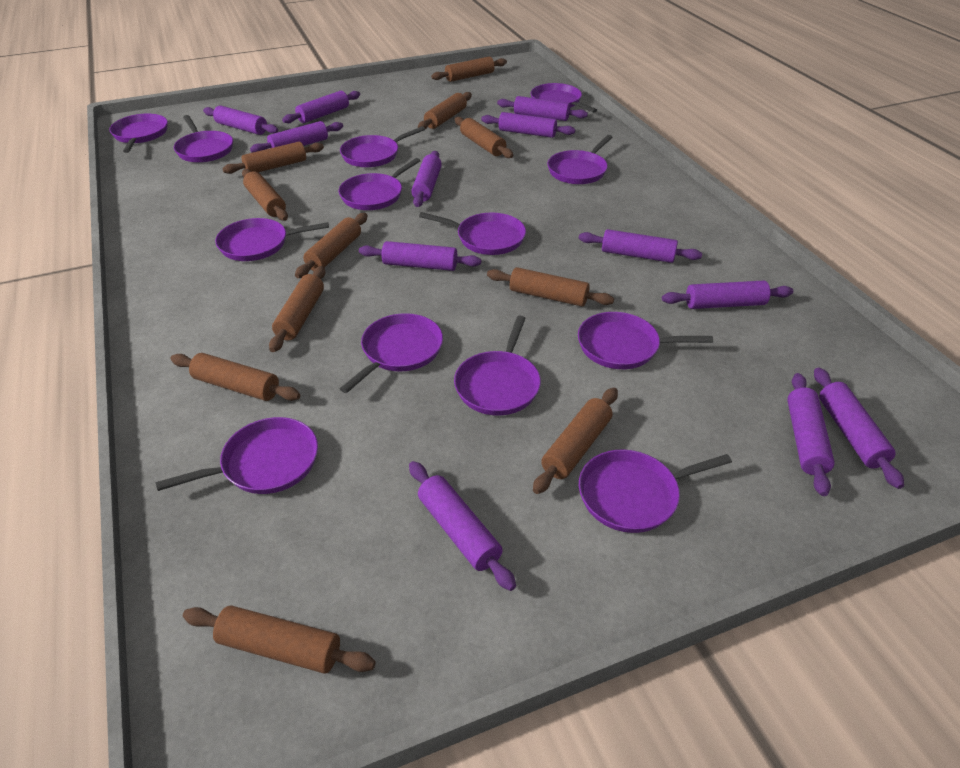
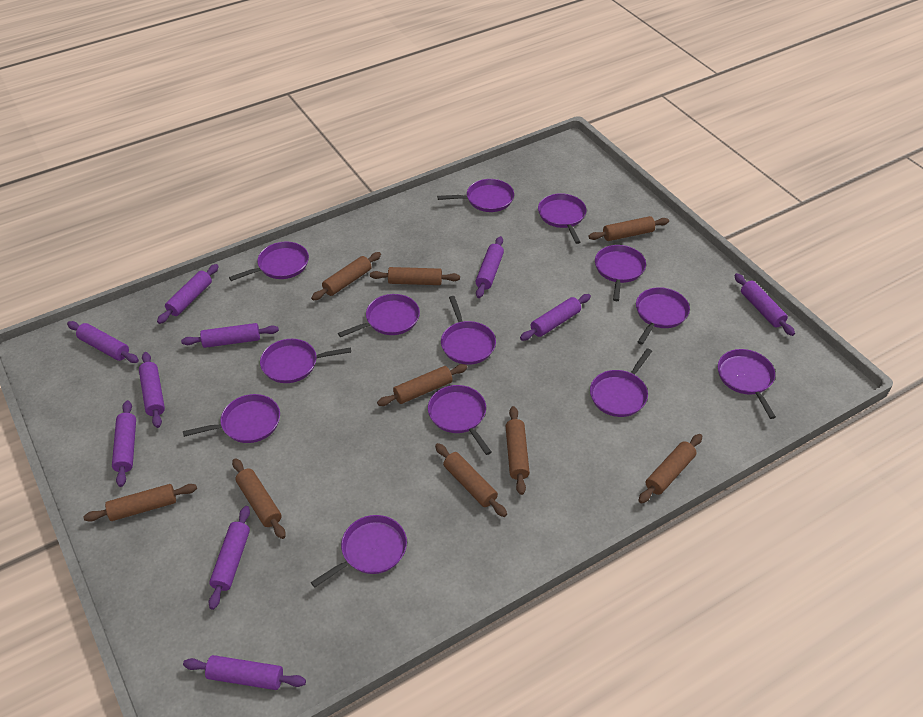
brown rolling pin: [170,353,300,401] [183,605,375,674] [222,142,324,174] [242,169,288,221] [269,266,325,352] [295,213,367,278] [418,92,472,129] [431,56,507,82] [455,117,513,158] [487,267,614,307] [533,388,618,494] = 11 -> [83,484,197,522] [232,458,286,539] [311,252,381,300] [370,267,460,285] [377,364,467,406] [435,443,507,517] [506,406,530,495] [588,216,669,241] [638,434,702,503] = 9
purple rolling pin: [203,106,278,135] [250,121,343,153] [282,91,360,123] [359,241,481,271] [409,461,516,591] [411,151,442,207] [481,112,575,138] [497,96,588,121] [579,229,702,263] [662,280,793,309] [787,373,835,496] [814,368,904,489] = 12 -> [67,321,139,363] [112,400,136,487] [139,352,165,428] [157,264,219,324] [181,323,279,348] [183,655,306,690] [209,506,250,610] [475,236,504,298] [520,294,591,341] [734,273,795,336] = 10

